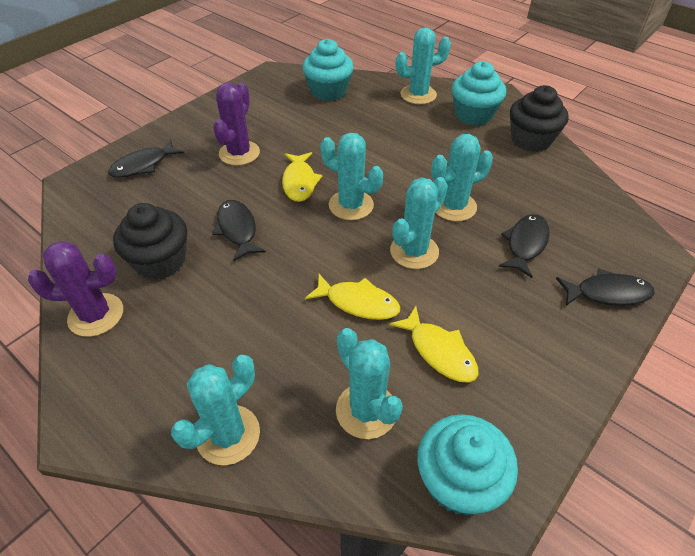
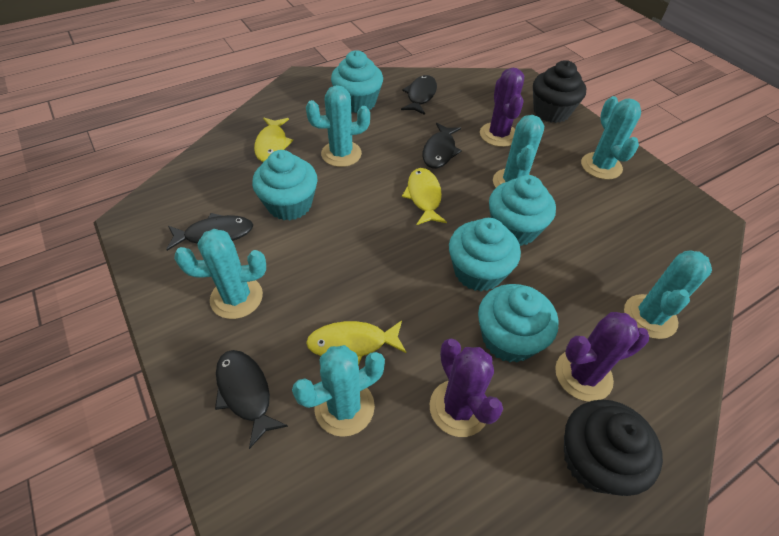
purple cactus: [28,241,123,337] [213,82,260,166] = 2 -> [430,339,503,437] [480,68,524,147] [555,312,649,402] = 3
turquoise cupcake: [302,39,354,101] [417,414,518,515] [452,61,506,126] = 3 -> [252,150,317,221] [331,50,383,113] [449,218,521,291] [478,284,559,363] [489,175,556,246] = 5

